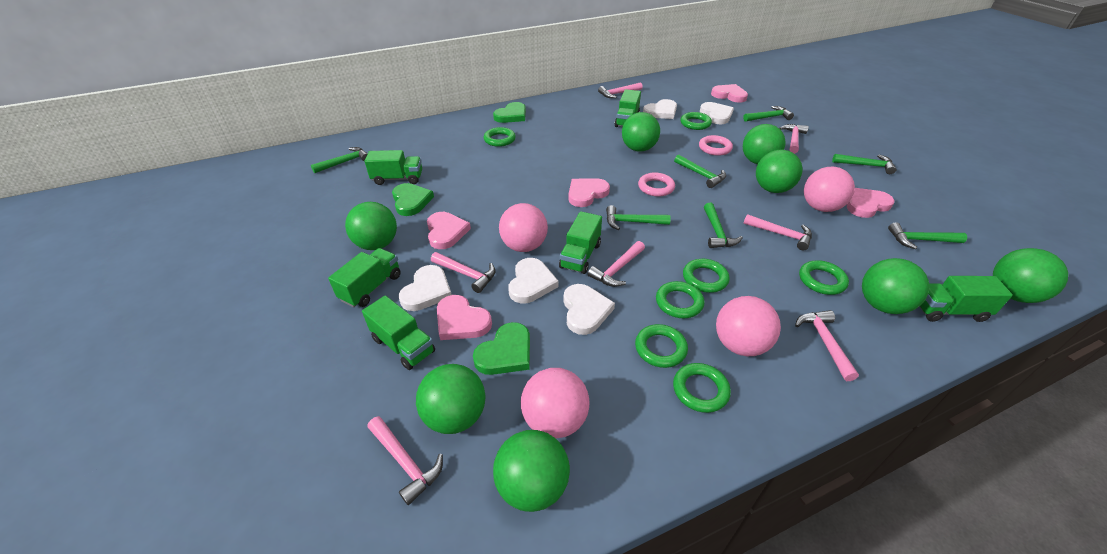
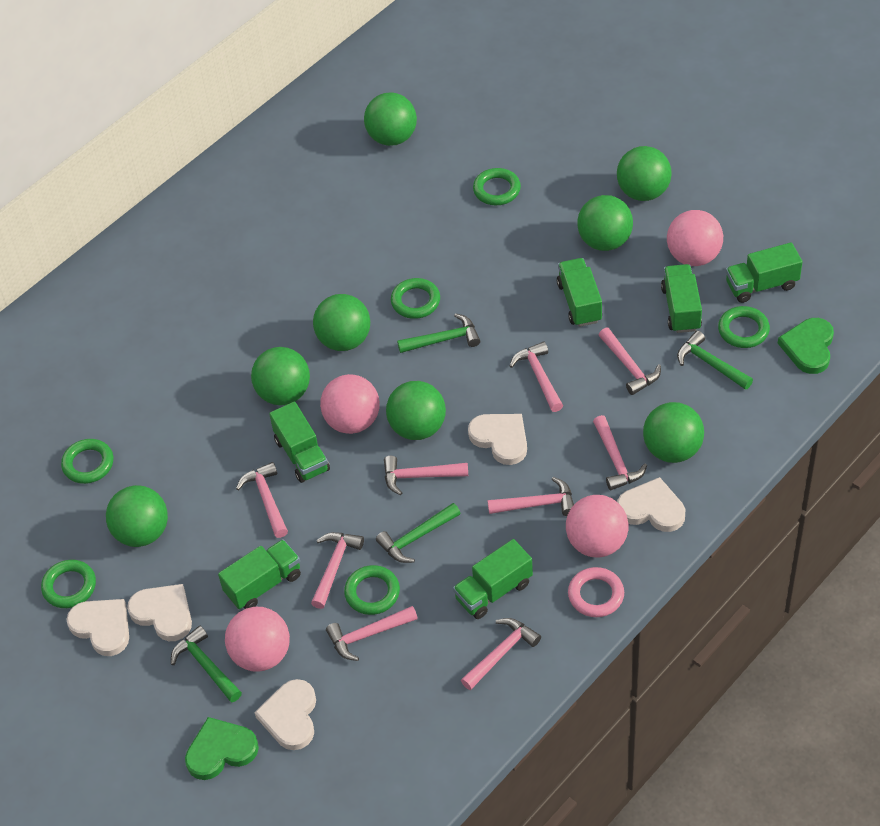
green hammer: [311,147,368,173] [606,205,671,230] [674,155,726,188] [704,203,743,248] [743,106,794,122] [832,154,896,174] [888,222,967,249] = 7 -> [171,626,242,702] [376,503,461,563] [397,313,480,353] [677,330,753,390] = 4
green heart: [392,183,434,216] [473,322,530,375] [493,102,526,123] = 3 -> [185,717,259,780] [778,318,834,374] = 2
green ring: [484,127,516,147] [635,324,688,368] [656,281,704,318] [673,363,731,413] [681,112,712,130] [683,259,730,293] [799,260,849,295] = 7 -> [41,560,96,608] [61,439,114,484] [344,565,400,615] [391,278,440,319] [473,168,521,205] [718,306,770,348] = 6
pink hammer: [368,416,443,505] [431,252,496,293] [588,241,645,287] [598,82,643,98] [743,214,812,251] [780,124,809,154] [795,310,859,381] = 7 -> [236,462,288,538] [311,532,364,609] [326,606,418,661] [384,456,468,495] [461,618,541,690] [488,477,574,516] [510,341,563,412] [593,415,647,490] [599,328,661,395] = 9
pink heart: [427,212,471,249] [437,295,492,340] [568,179,610,207] [711,84,748,103] [847,188,895,218] = 5 -> none = 0
pink ring: [638,172,675,197] [699,135,733,156] = 2 -> [568,567,624,617] = 1

